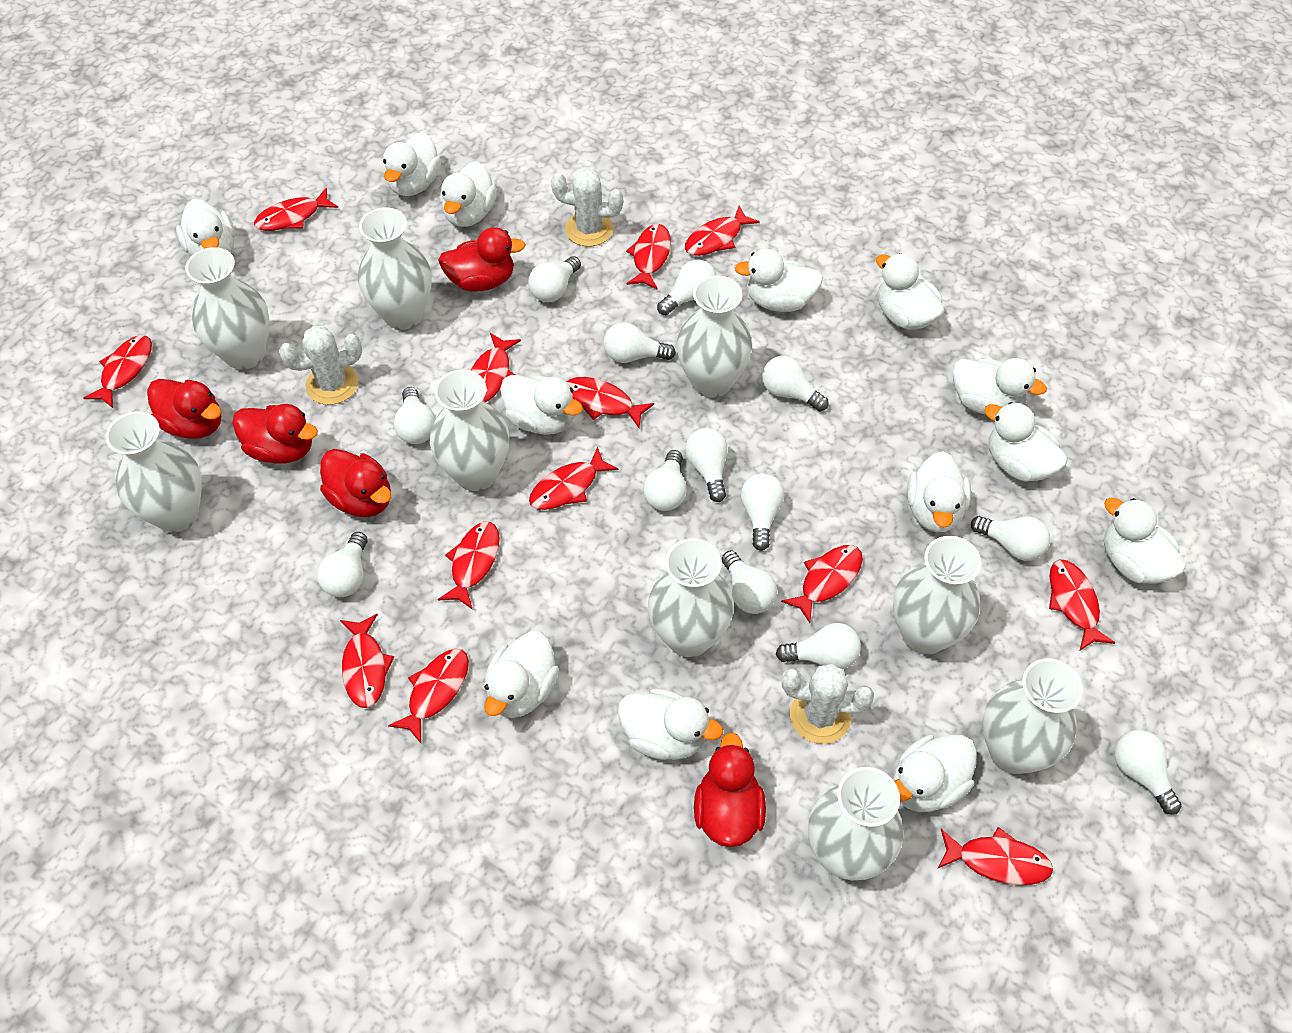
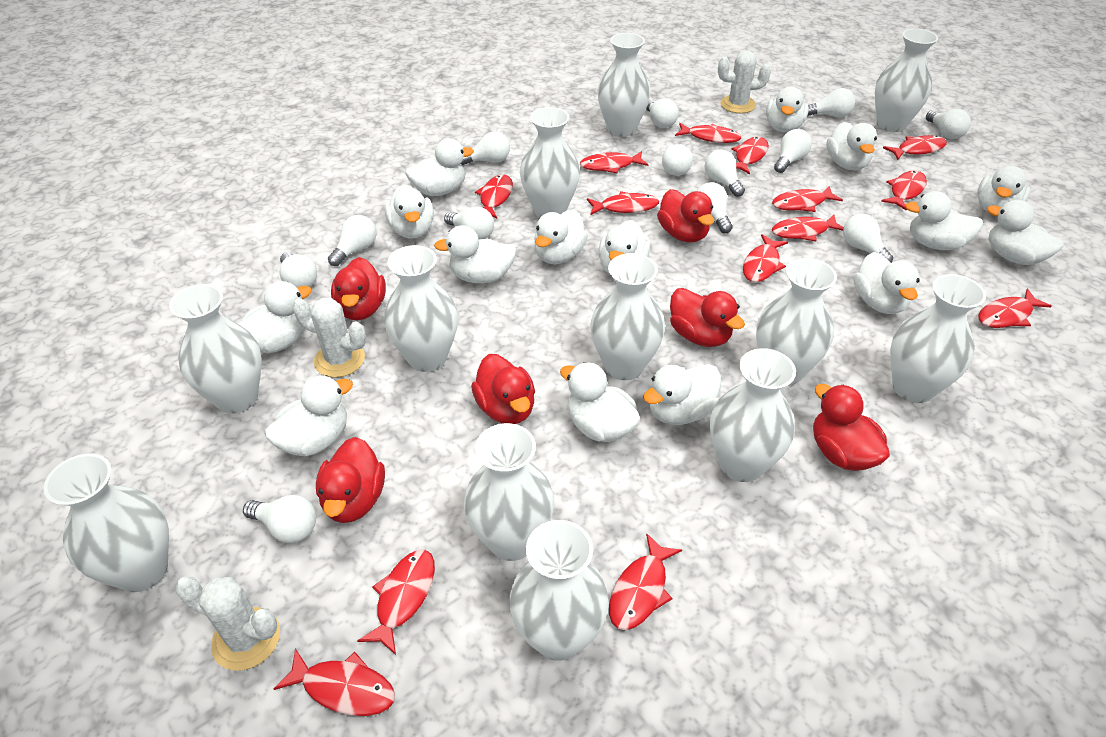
red duck: [147,379,221,439] [232,404,318,463] [320,449,391,517] [438,227,526,292] [694,732,766,847] = 5 -> [316,437,385,523] [331,257,386,321] [471,354,535,424] [657,189,714,243] [670,288,745,347] [813,384,890,471] = 6
red fish: [83,335,152,408] [254,188,338,231] [340,614,394,708] [388,648,469,743] [438,522,500,610] [471,333,521,402] [529,446,618,510] [567,377,654,428] [626,224,671,290] [685,206,760,256] [781,545,863,623] [937,827,1053,885] [1049,560,1115,650] = 13 -> [274,648,395,716] [357,550,435,655] [475,175,513,218] [580,151,648,173] [587,191,659,215] [609,533,682,630] [675,123,741,143] [732,137,769,174] [743,234,788,282] [772,186,843,212] [772,215,844,241] [881,170,927,211] [883,135,947,160] [978,289,1052,328] = 14
white duck: [176,199,235,256] [383,132,441,196] [440,161,497,227] [484,631,559,718] [500,375,583,435] [618,688,723,760] [734,249,823,312] [876,253,944,330] [893,735,977,812] [907,451,971,532] [953,358,1047,415] [984,402,1068,482] [1104,497,1186,584] = 13 -> [238,281,312,353] [265,375,353,456] [385,184,434,239] [405,138,474,196] [434,225,516,283] [534,209,588,264] [560,362,640,442] [598,220,650,274] [643,364,721,425] [766,87,809,133] [826,122,877,170] [854,252,920,314] [905,191,983,250] [977,166,1031,212] [987,200,1064,265] = 15
white vase: [105,411,202,533] [185,247,269,370] [358,207,432,330] [430,370,509,491] [648,538,734,657] [677,276,752,398] [808,767,903,880] [893,536,981,655] [983,658,1083,774] = 9 -> [43,453,169,592] [169,284,262,413] [384,245,458,372] [464,423,554,561] [509,520,609,661] [520,107,580,218] [590,253,665,380] [598,33,651,137] [710,348,796,482] [756,258,837,386] [875,28,938,132] [890,274,986,403] = 12

